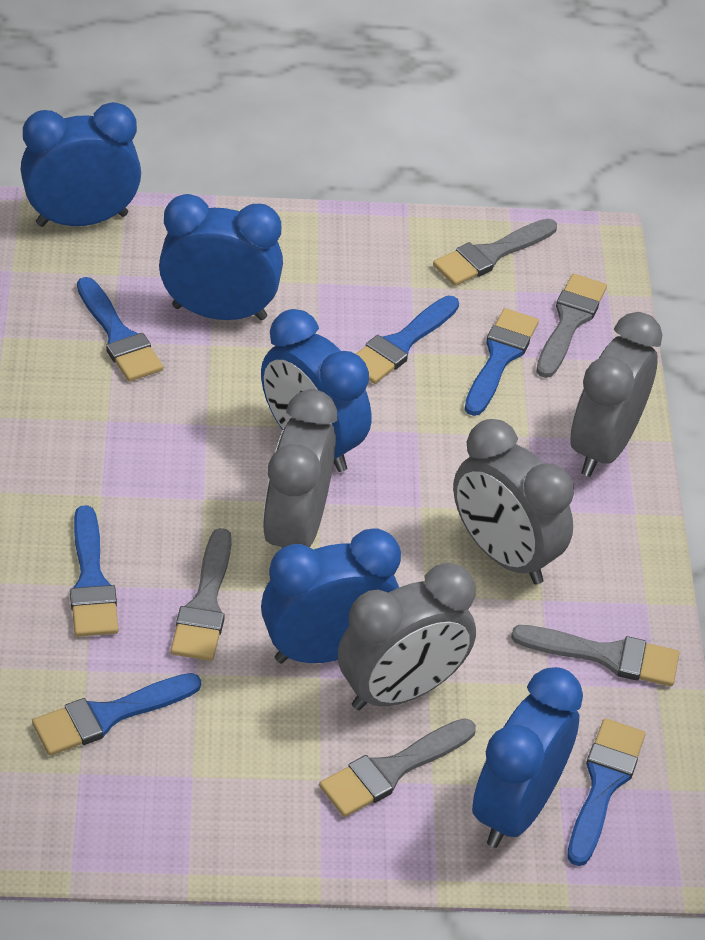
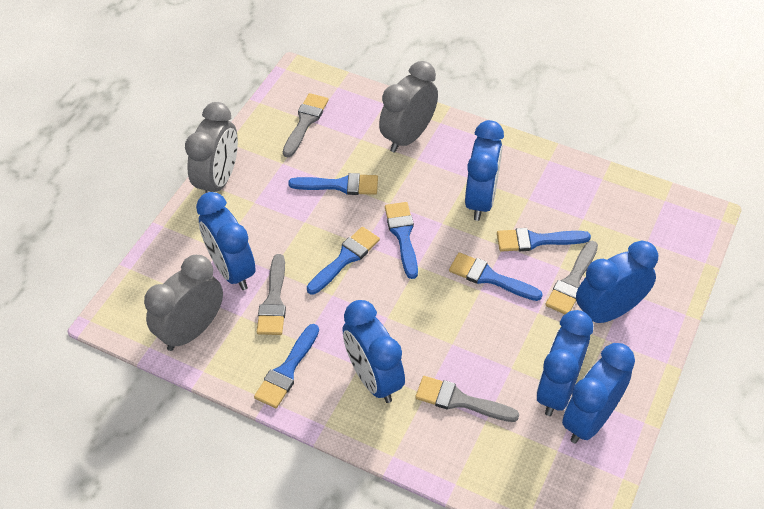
blue clock: [21,102,141,227] [159,194,283,320] [261,309,372,472] [261,528,401,663] [472,667,583,848] = 5 -> [196,192,256,290] [343,300,405,403] [465,120,504,221] [536,310,593,416] [562,343,635,443] [576,240,658,323] = 6
grey brush: [171,528,232,661] [319,718,476,817] [433,218,557,286] [511,625,679,686] [536,273,607,378] = 5 -> [257,254,286,335] [283,93,329,157] [415,376,519,422] [545,240,598,314] = 4
grey clock: [263,389,337,548] [338,563,476,710] [453,419,574,584] [570,312,662,477] = 4 -> [144,255,223,351] [185,102,238,193] [379,61,438,153] = 3

